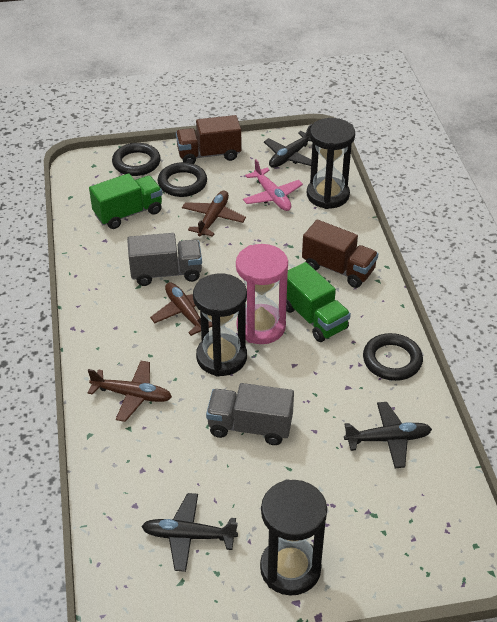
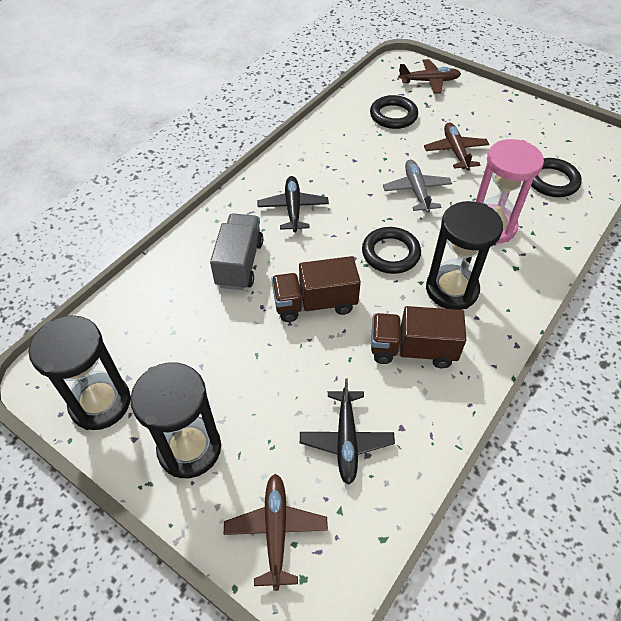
black plane: [141,493,238,572] [264,124,313,168] [344,402,432,468] = 3 -> [258,176,329,232] [300,379,395,485] = 2
green truck: [89,173,163,229] [286,262,351,342] = 2 -> none = 0
grey plane: none = 0 -> [383,159,452,213] = 1
grey truck: [127,233,202,286] [206,383,294,445] = 2 -> [210,213,263,290] = 1
pink plane: [243,159,303,211] = 1 -> none = 0

